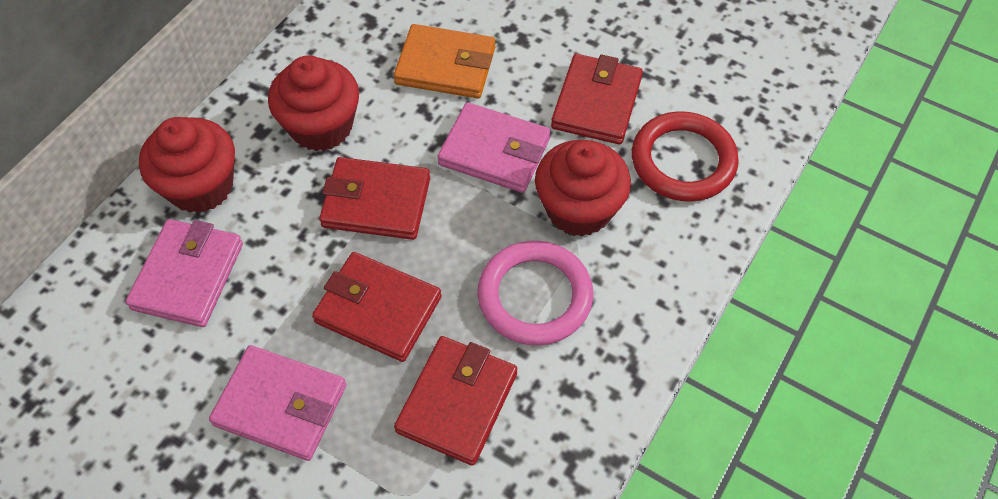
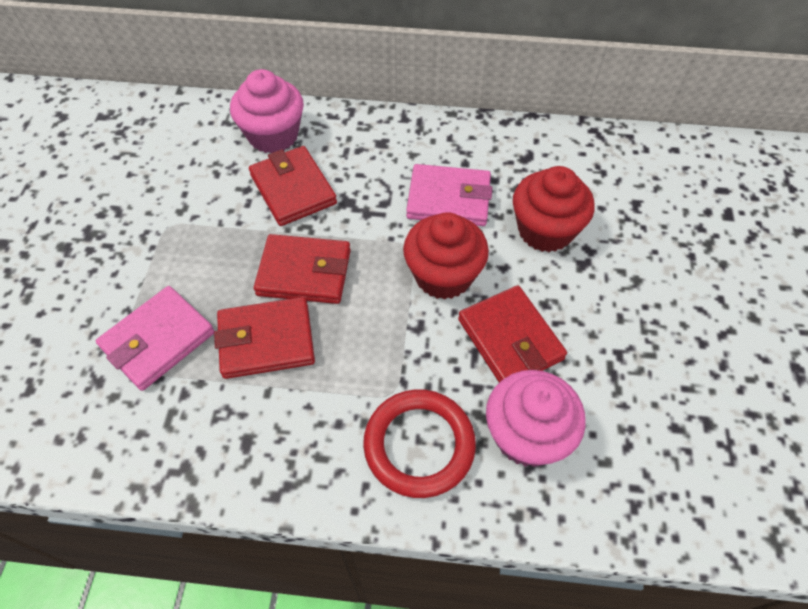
orange wallet: [394,24,495,98] = 1 -> none = 0
pink cupcake: none = 0 -> [230,69,304,153] [486,370,586,467] = 2
pink ring: [477,241,593,346] = 1 -> none = 0
pink wallet: [125,219,243,327] [209,345,346,461] [437,102,551,193] = 3 -> [96,286,215,391] [406,164,492,226] = 2
red cupcake: [139,117,235,213] [268,55,359,151] [535,140,631,236] = 3 -> [403,212,489,300] [513,166,595,252] = 2

